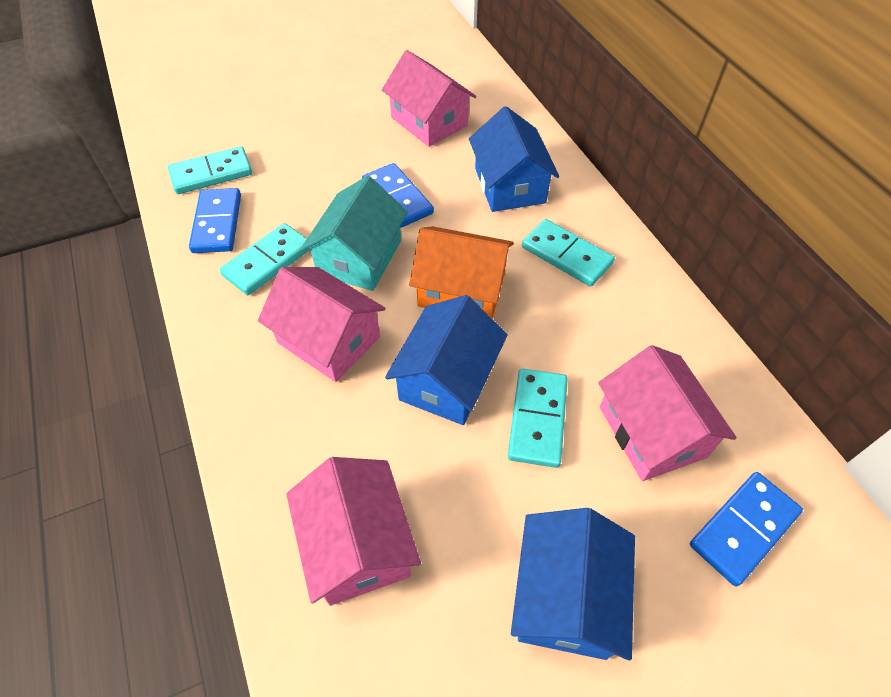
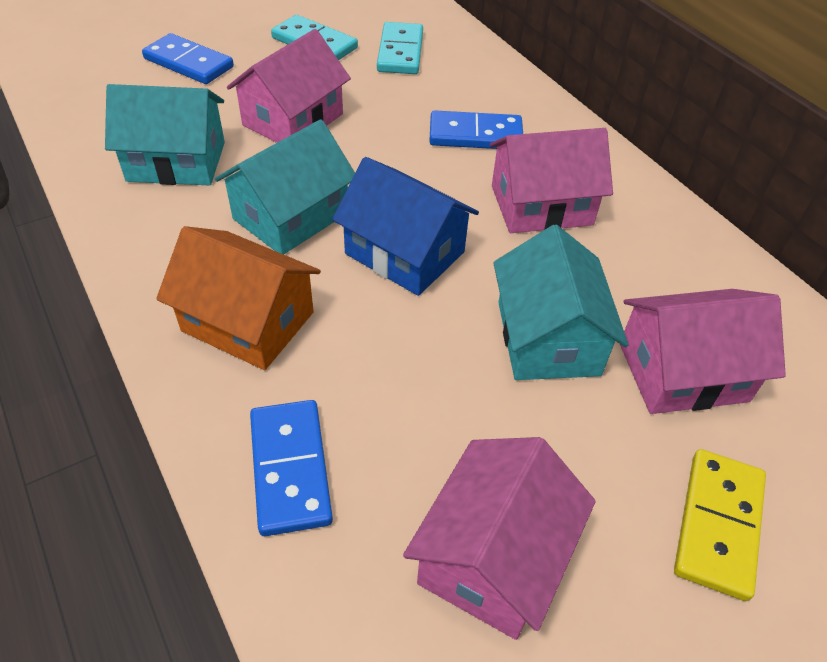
blue house: [385,295,508,425] [469,106,560,212] [511,508,635,661] = 3 -> [332,157,479,296] = 1
turquoise domino: [168,146,252,194] [219,223,310,295] [508,369,568,468] [522,219,615,287] = 4 -> [271,15,358,60] [377,22,423,74] = 2
turquoise house: [301,176,408,291] = 1 -> [105,84,225,186] [215,119,355,254] [493,225,628,380] = 3
yellow domino: none = 0 -> [674,449,766,601] = 1

